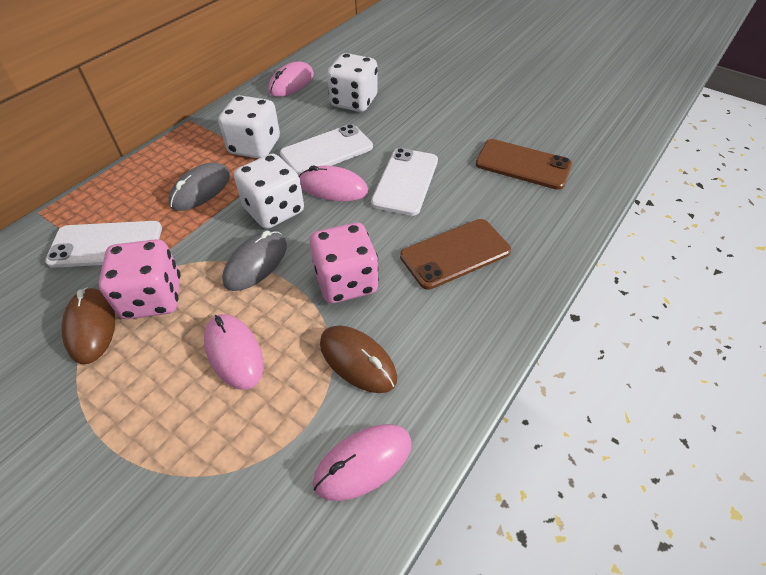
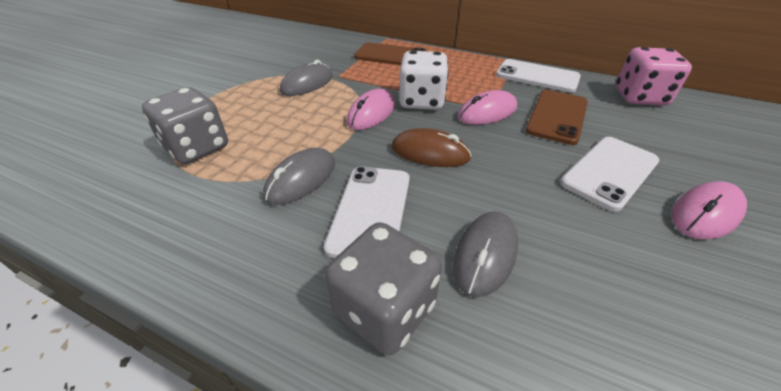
brown mouse: [62,287,115,364] [320,325,397,393] = 2 -> [392,128,471,167] = 1
grey dice: none = 0 -> [142,87,228,164] [325,222,442,355] = 2
grey mouse: [169,163,230,211] [222,231,287,291] = 2 -> [263,148,335,205] [280,60,333,96] [453,211,518,297] = 3
pink dice: [99,239,181,319] [310,223,379,303] = 2 -> [616,47,692,106] = 1
pink mouse: [204,314,264,390] [268,62,314,97] [299,166,368,201] [313,424,412,501] = 4 -> [347,89,395,130] [458,90,517,125] [672,181,747,239] = 3
white dice: [218,95,280,158] [234,154,304,229] [327,53,378,112] = 3 -> [399,51,449,110] = 1

